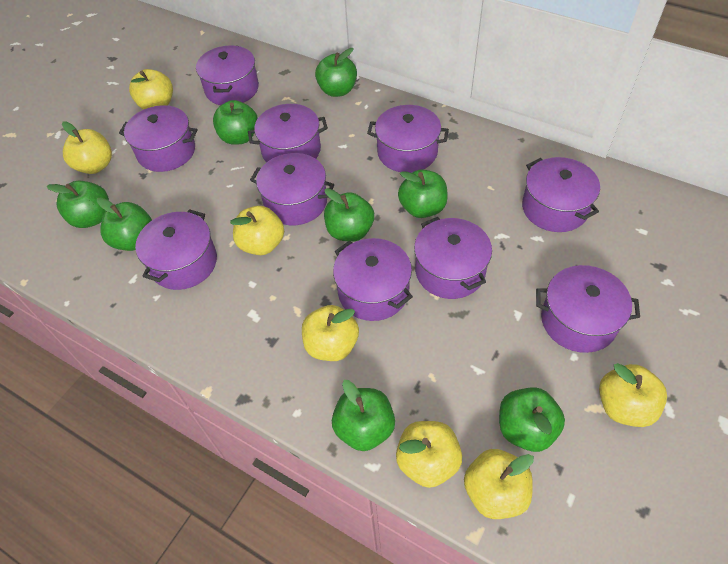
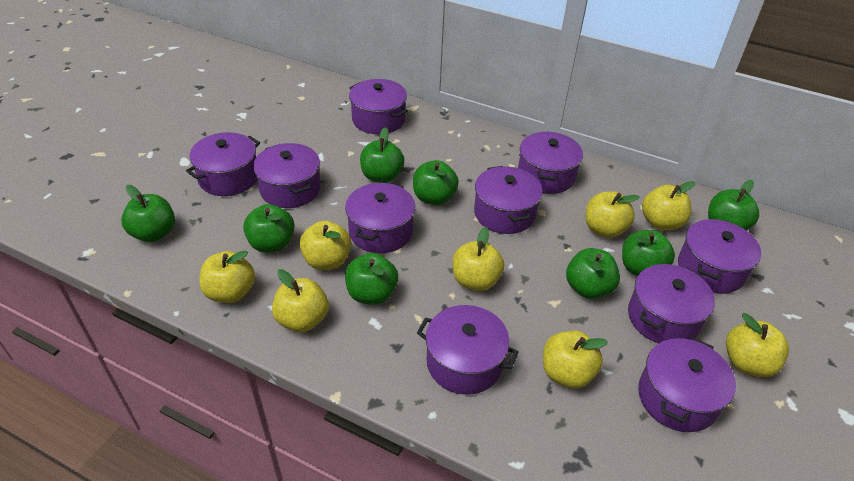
yellow apple: [62,122,112,174] [129,69,173,110] [230,206,284,255] [302,305,359,361] [396,421,462,488] [464,449,534,519] [599,363,667,427] = 7 -> [199,250,255,303] [272,269,329,332] [299,221,351,270] [453,227,504,291] [543,331,608,389] [586,192,640,238] [642,181,695,230] [726,313,789,377] = 8

